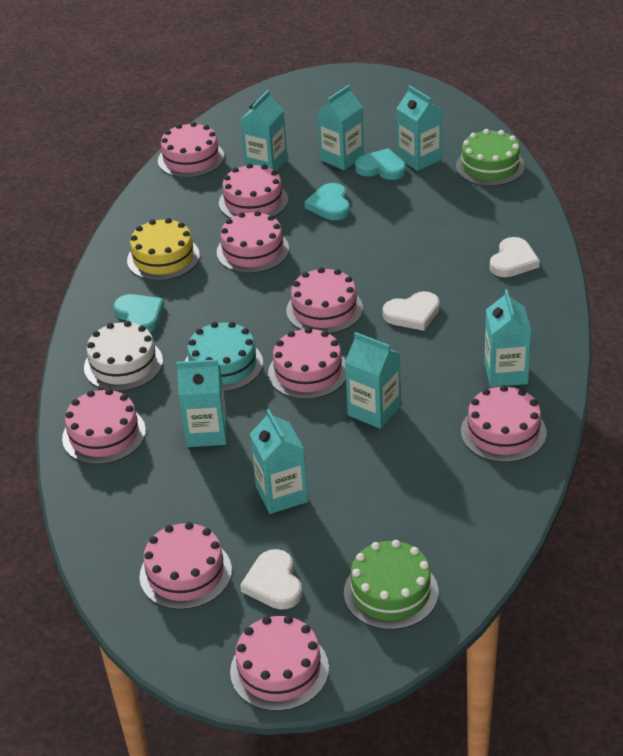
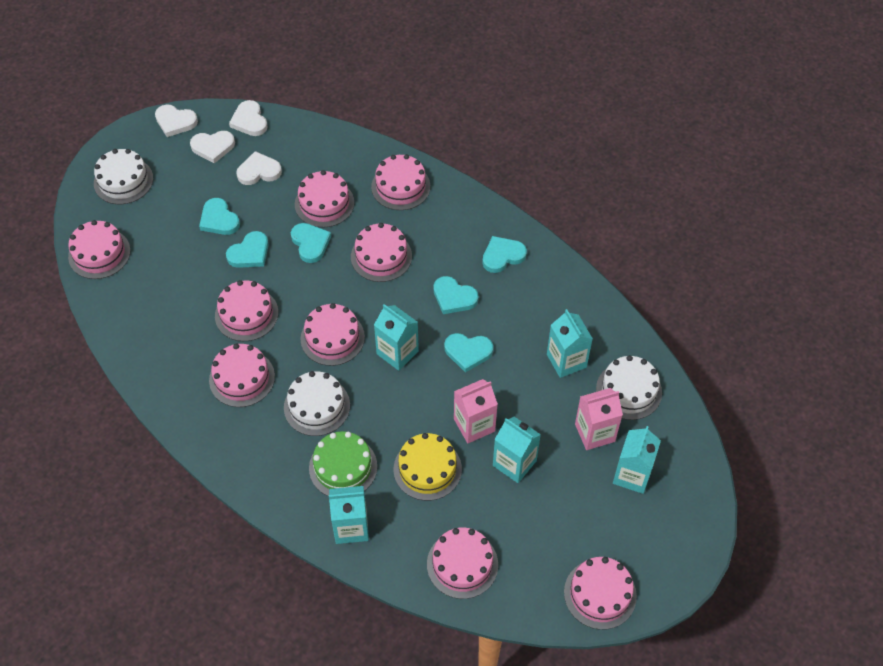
green cake: [344,540,438,630] [456,129,525,186] = 2 -> [309,431,377,496] = 1
pink carton: none = 0 -> [454,379,498,443] [575,388,623,450] = 2
turquoise cake: [185,322,263,392] = 1 -> none = 0
turquoise carton: [177,359,227,447] [241,90,287,171] [250,409,308,514] [317,85,364,170] [345,332,401,429] [396,85,442,171] [484,289,531,387] = 7 -> [329,486,369,544] [374,304,419,371] [493,417,541,483] [547,309,593,378] [613,426,661,494] = 5
turquoise heart: [114,294,164,332] [304,183,350,220] [355,148,406,180] = 3 -> [199,198,240,235] [226,231,268,268] [291,223,331,263] [434,276,478,314] [444,333,493,372] [482,236,527,273] = 6
white cake: [84,321,163,391] = 1 -> [94,149,153,204] [284,371,350,436] [596,355,662,420] = 3
white heart: [240,549,302,610] [383,291,440,331] [490,237,540,277] = 3 -> [155,104,198,137] [190,131,235,163] [229,100,268,136] [236,151,282,185] = 4

